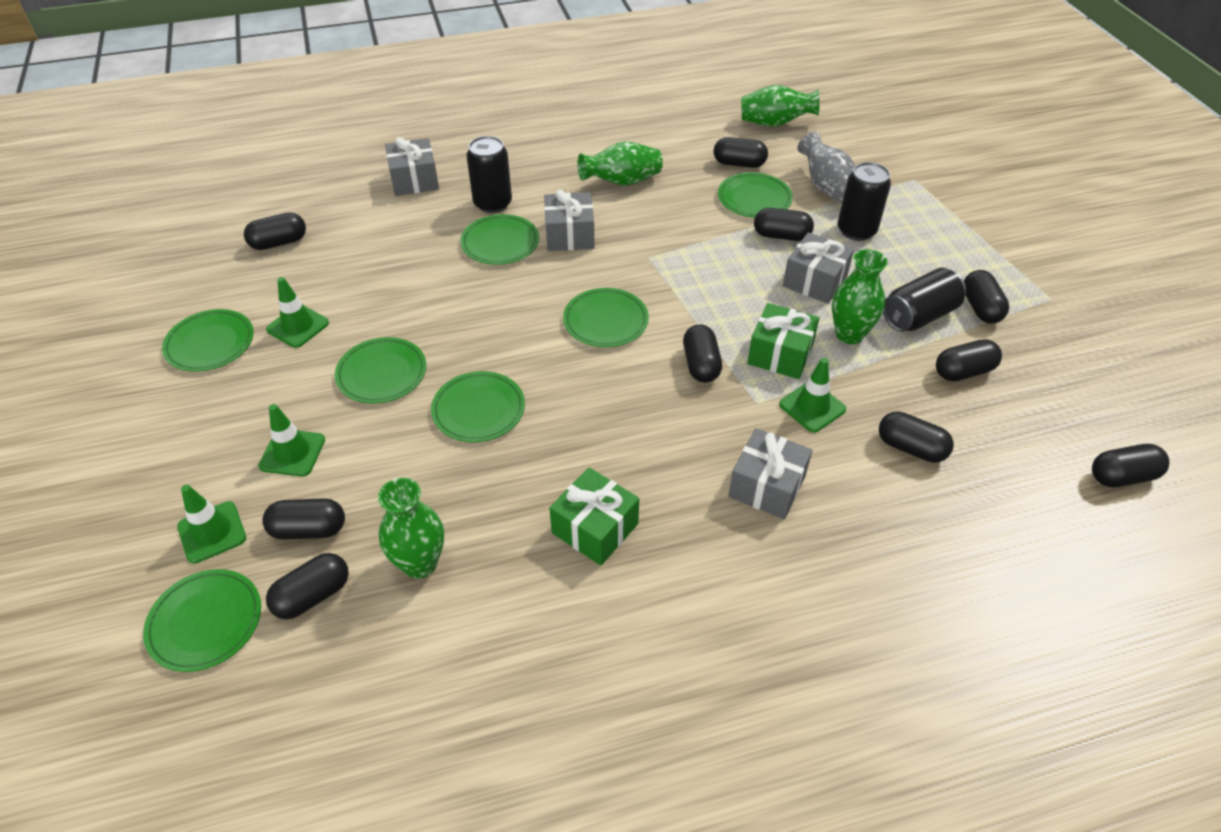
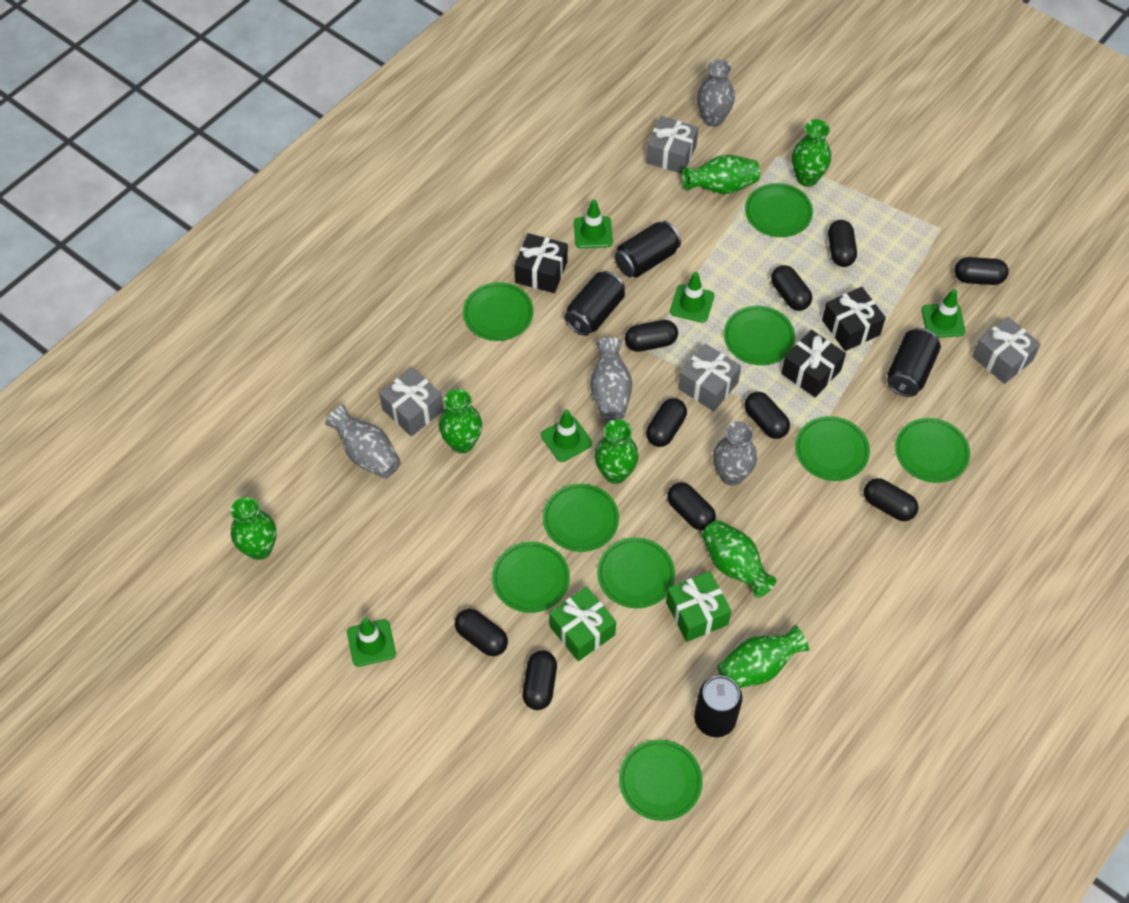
black can: [466,136,512,213] [838,162,891,241] [883,268,966,332] = 3 -> [564,271,625,336] [614,221,681,278] [694,676,742,737] [887,328,941,397] = 4
black gift: none = 0 -> [514,233,568,293] [781,330,846,397] [822,287,886,351] = 3
green plate: [143,569,261,672] [162,309,254,372] [335,337,426,404] [431,371,525,442] [460,214,539,265] [563,288,649,347] [718,172,793,218] = 7 -> [463,282,533,341] [492,542,570,613] [543,484,619,552] [597,537,675,608] [619,739,703,821] [724,306,795,365] [745,183,813,237] [795,416,870,481] [895,418,970,483] = 9
green traffic cone: [177,485,246,564] [258,404,325,476] [266,277,329,348] [779,358,846,432] = 4 -> [347,617,396,667] [541,410,592,462] [574,199,613,248] [670,272,714,323] [922,289,965,338] = 5
green vase: [378,478,444,578] [577,141,663,186] [741,85,820,127] [832,249,888,344] = 4 -> [231,497,276,560] [439,389,482,454] [595,419,639,484] [682,155,760,194] [702,520,777,598] [717,625,809,688] [792,119,831,187] = 7
grey vase: [797,132,855,203] = 1 -> [325,405,401,479] [590,337,632,421] [697,59,735,127] [713,421,757,485] = 4

